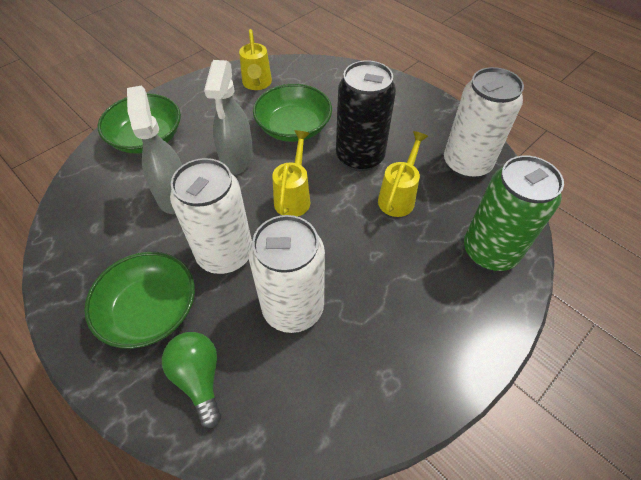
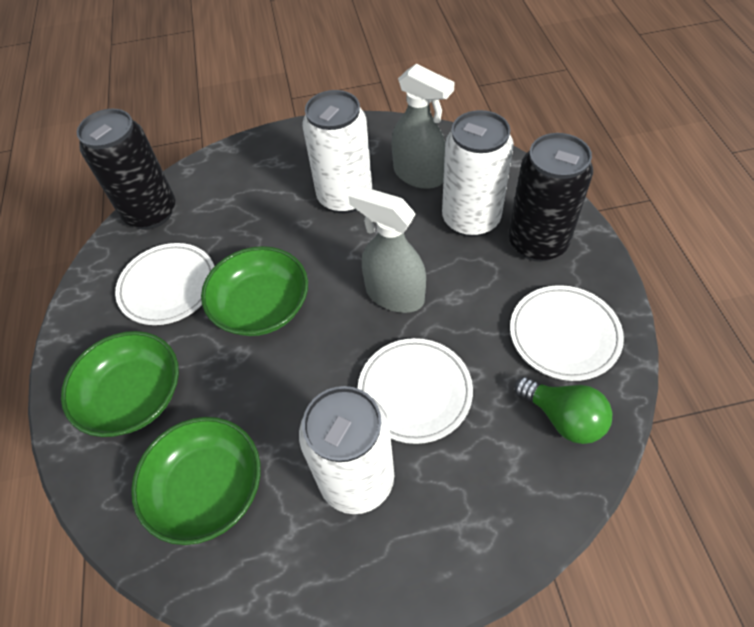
black can: [336,60,396,171] = 1 -> [77,109,175,230] [508,133,593,262] = 2
green can: [464,155,564,271] = 1 -> none = 0
white plate: none = 0 -> [115,243,215,325] [357,338,473,444] [510,285,624,381] = 3
yellow watering can: [239,29,272,90] [272,130,310,217] [378,131,428,217] = 3 -> none = 0

